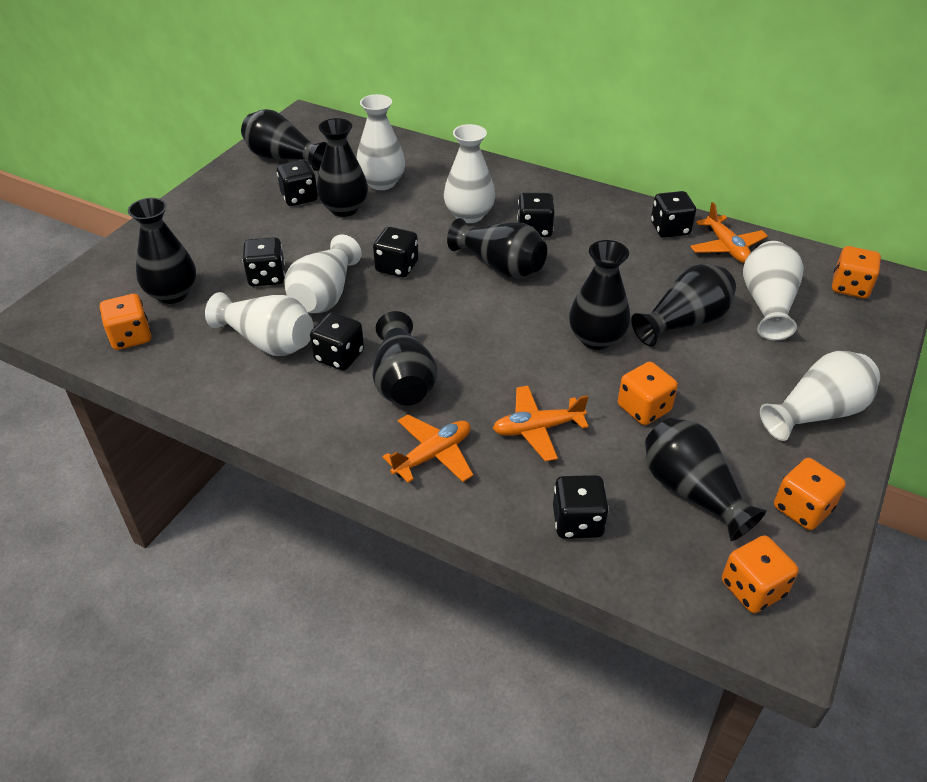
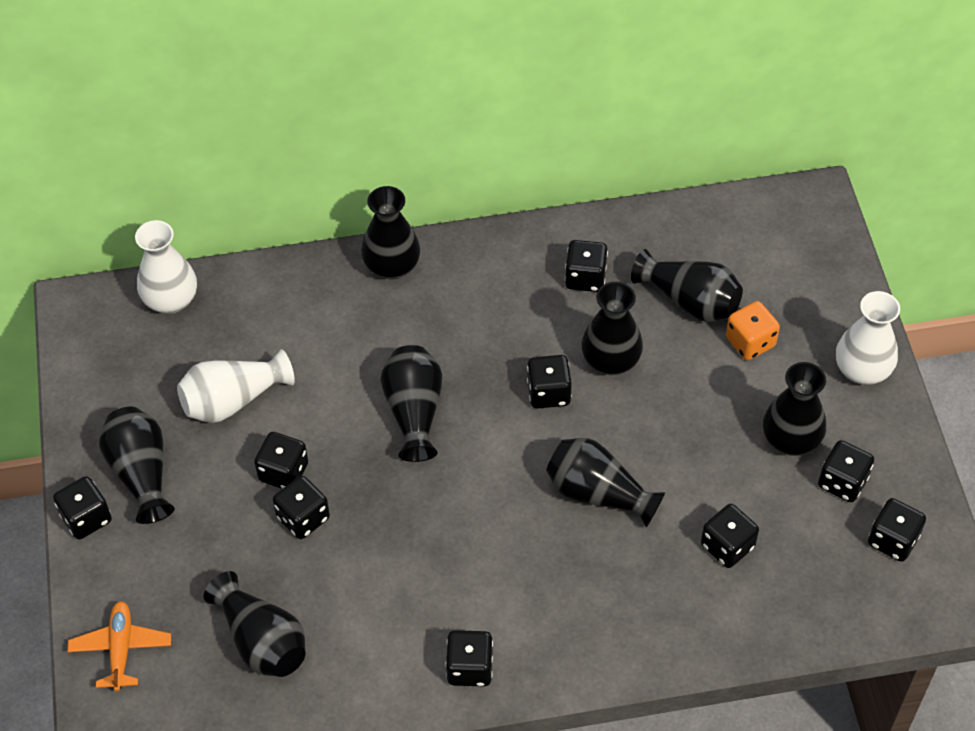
black dice: [242,237,285,286] [277,160,318,206] [310,312,364,371] [373,227,418,277] [517,193,555,237] [553,475,609,539] [651,191,696,238] = 7 -> [53,476,112,539] [254,432,308,489] [273,476,330,539] [445,630,493,686] [527,355,572,409] [565,240,608,292] [701,504,759,568] [818,440,874,502] [868,498,926,562] = 9
orange dice: [100,294,151,350] [618,362,678,425] [722,535,799,613] [774,458,846,530] [832,246,881,298] = 5 -> [726,301,780,360] = 1
orange plane: [382,414,473,483] [493,386,589,462] [690,202,768,263] = 3 -> [67,601,171,692] = 1
white vase: [205,292,314,356] [284,235,361,313] [356,94,405,190] [444,124,495,223] [743,241,804,340] [760,351,880,441] = 6 -> [135,220,197,314] [177,349,295,423] [836,291,900,385] = 3

